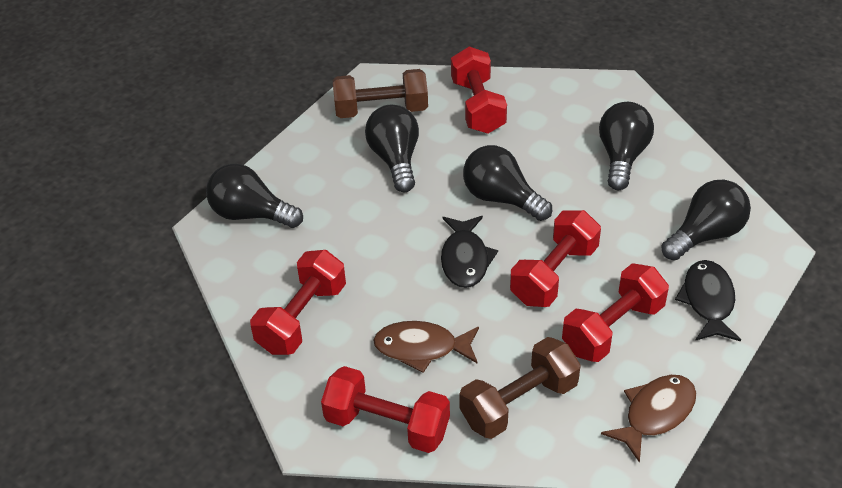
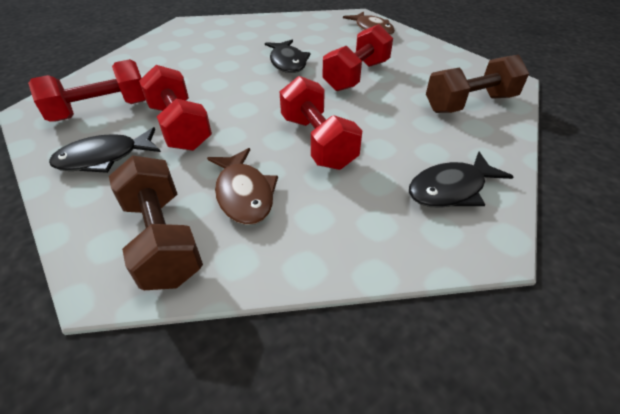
black fish: [441,216,498,288] [675,260,741,341] = 2 -> [49,127,161,173] [265,40,311,73] [409,152,514,208] = 3
black light bulb: [206,163,303,228] [365,105,419,192] [463,145,552,221] [599,102,654,190] [661,180,751,261] = 5 -> none = 0
red dumbbell: [250,250,346,355] [321,366,450,453] [451,46,507,134] [510,210,601,307] [562,263,669,362] = 5 -> [28,59,146,122] [139,65,212,151] [279,76,362,170] [322,24,393,91] = 4

